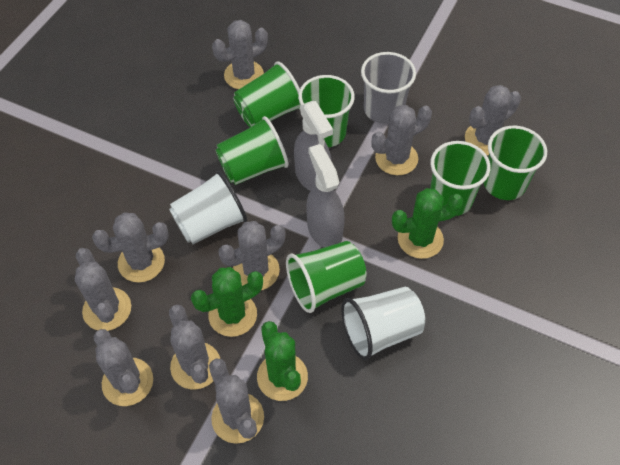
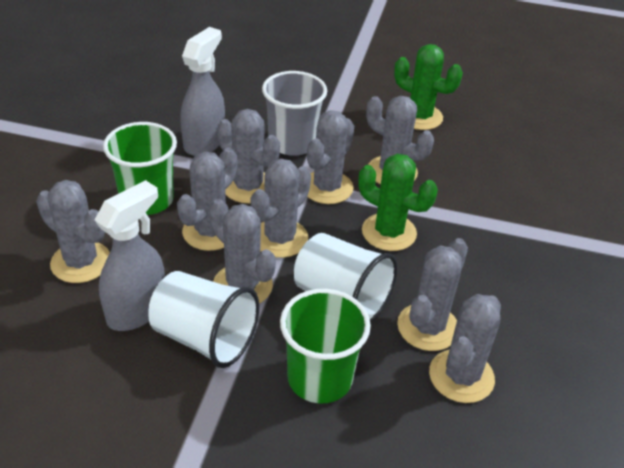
green cactus: [191,267,263,337] [257,321,308,401] [392,188,464,259] = 3 -> [358,154,438,251] [394,44,463,130] = 2
green cup: [215,116,289,185] [233,61,300,127] [286,241,367,313] [298,75,355,147] [430,141,490,216] [483,126,547,200] = 6 -> [103,122,177,215] [280,289,371,404] = 2

